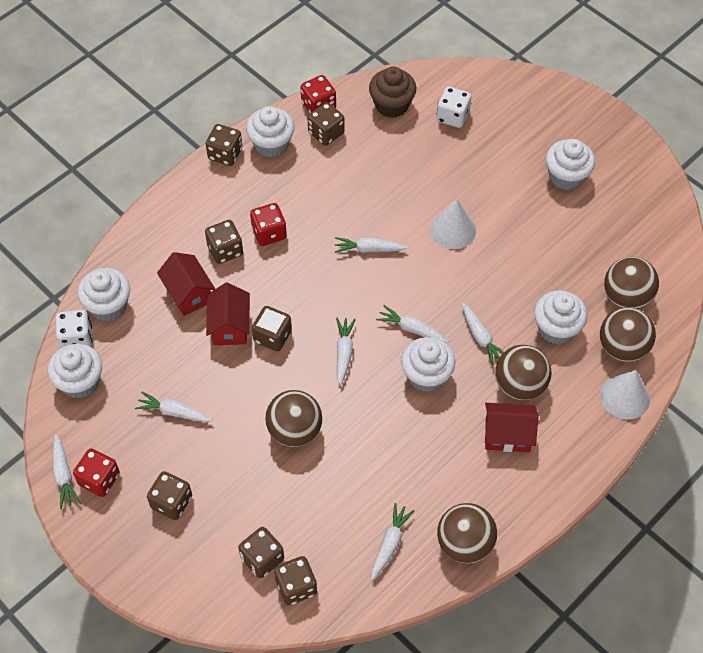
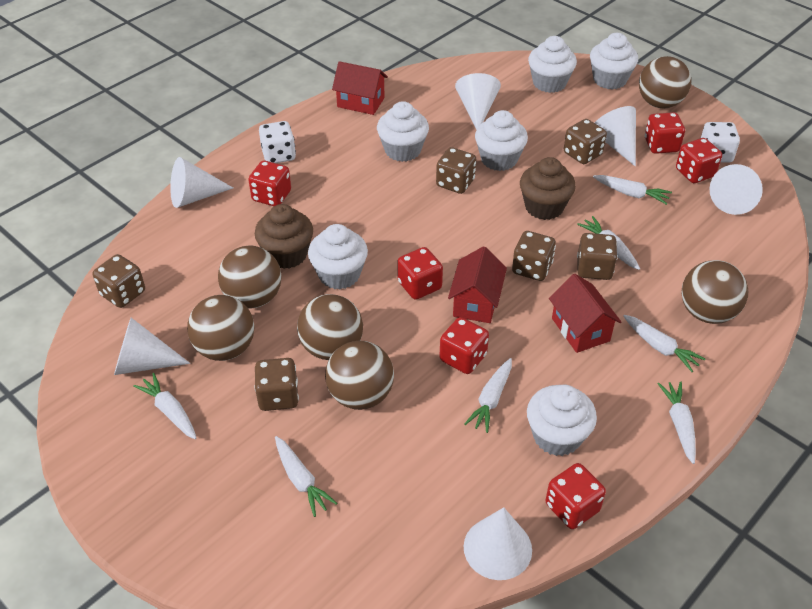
brown ball: [265,390,322,447] [437,503,497,564] [495,345,552,400] [600,307,656,362] [604,257,659,309] = 5 -> [187,295,255,361] [218,246,282,308] [297,294,363,360] [325,341,394,410] [639,56,691,108] [681,260,748,324] = 6
brown cupcake: [369,67,416,118] = 1 -> [255,204,313,269] [520,157,576,220] = 2
brown dice: [147,471,192,520] [205,220,243,264] [206,124,242,166] [238,527,284,578] [252,306,292,351] [274,556,317,606] [307,102,345,146] = 7 -> [93,254,145,308] [255,358,299,411] [436,147,476,194] [512,231,556,281] [564,119,607,164] [577,233,618,280] = 6
red dice: [73,448,120,497] [250,203,287,246] [300,75,336,113] = 3 -> [248,161,291,206] [397,247,443,300] [439,317,489,374] [546,463,606,529] [645,112,685,154] [676,138,722,183] = 6
white cone: [430,199,476,249] [600,370,650,420] = 2 -> [114,318,190,375] [170,157,233,208] [455,73,501,130] [464,507,532,580] [595,106,636,167] [709,164,763,215] = 6

